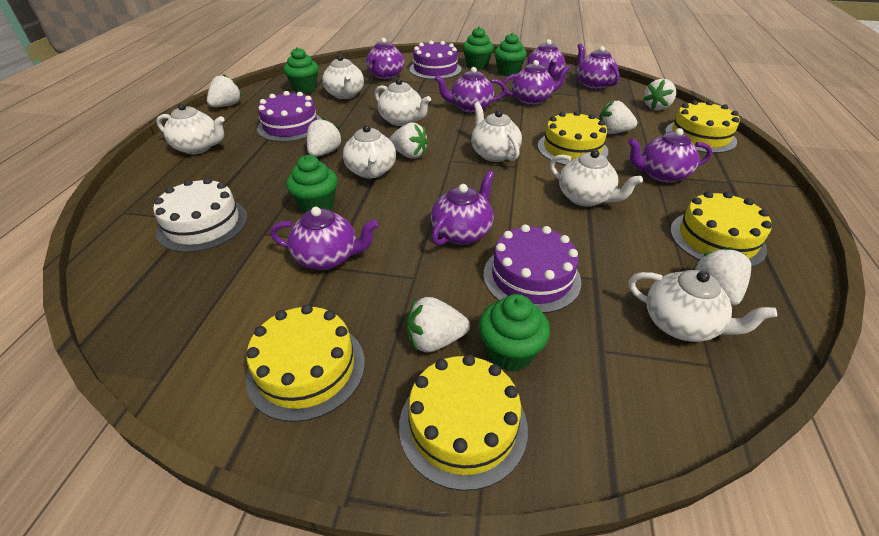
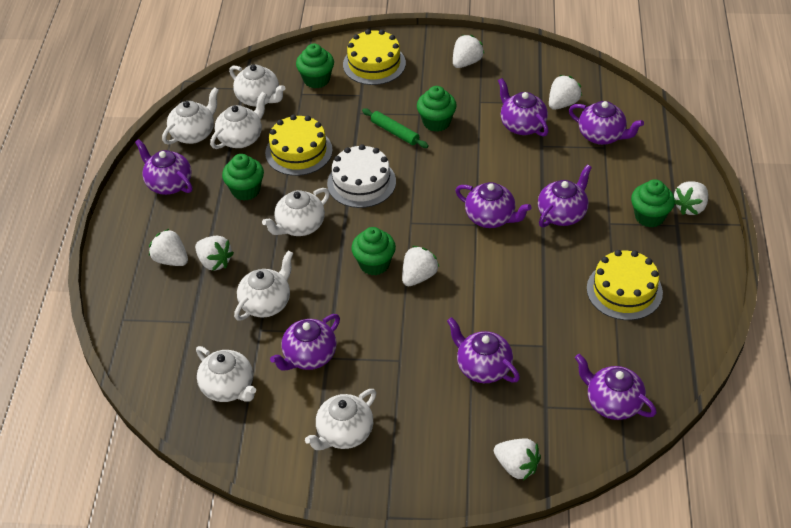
green rolling pin: none = 0 -> [362,108,429,148] = 1
purple cake: [257,91,322,142] [409,41,462,80] [483,224,581,313] = 3 -> none = 0
yellow cake: [246,304,365,422] [399,354,528,491] [538,111,608,165] [665,100,740,153] [670,191,772,268] = 5 -> [265,115,333,176] [343,29,406,85] [587,250,663,320] = 3

